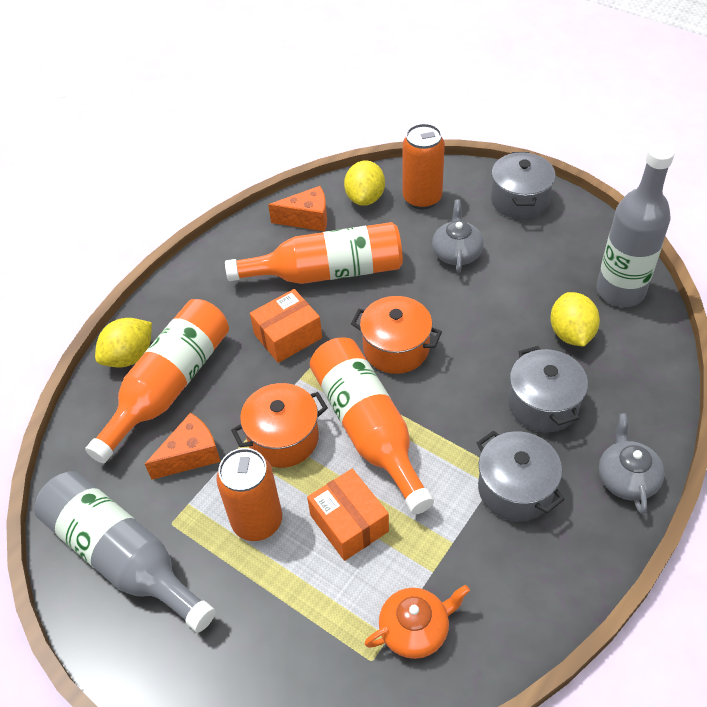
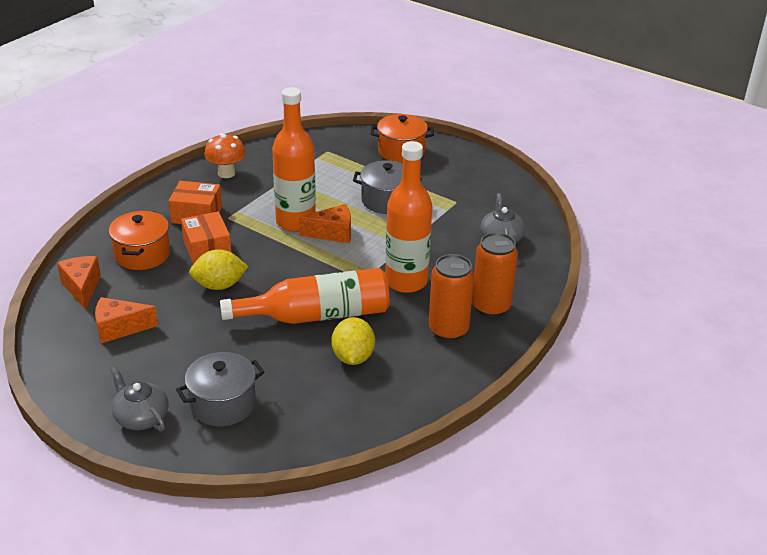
grey bottle: [34,471,216,633] [596,143,675,307] = 2 -> none = 0
grey pot: [477,430,565,521] [491,152,555,219] [508,346,588,432] = 3 -> [176,352,265,426] [353,160,422,214] = 2
orange cheese: [145,413,221,480] [268,186,327,231] = 2 -> [57,256,101,310] [95,297,158,343] [299,204,351,243] = 3
orange mushroom: none = 0 -> [204,133,246,178] = 1
orange teapot: [365,585,470,659] = 1 -> none = 0
yellow lemon: [95,318,152,367] [344,160,385,206] [550,292,600,347] = 3 -> [189,249,248,290] [331,317,375,365] = 2

